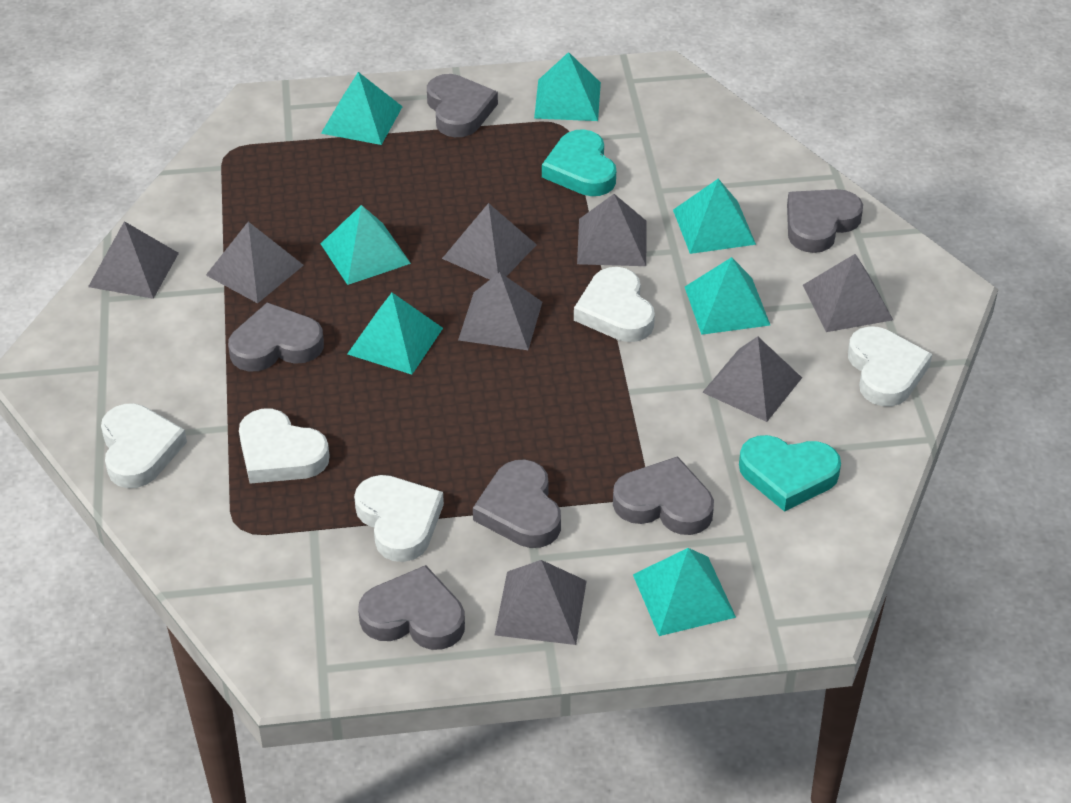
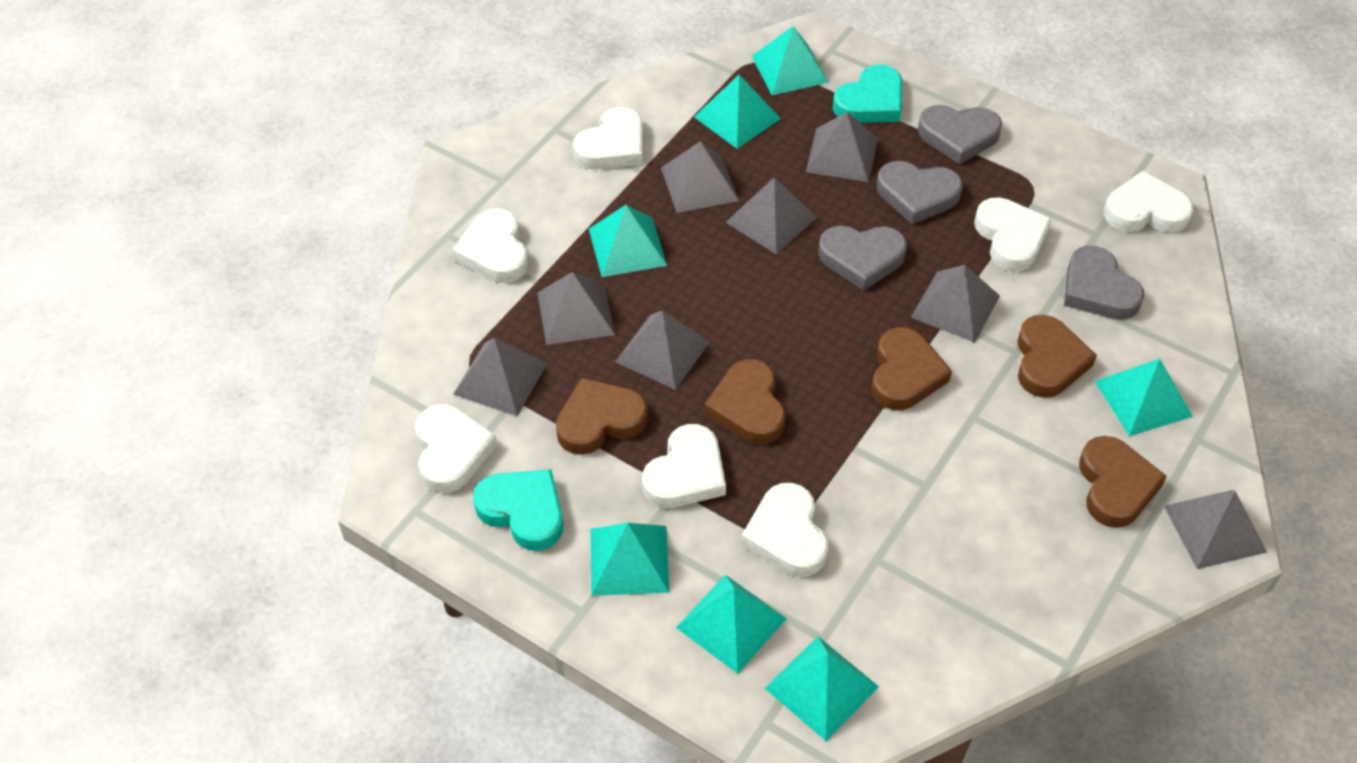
brown heart: none = 0 -> [556,378,648,455] [704,359,786,444] [872,327,952,410] [1017,315,1097,398] [1079,436,1167,528] = 5
grey heart: [228,302,324,371] [358,565,465,650] [427,74,498,137] [473,460,561,548] [613,456,714,535] [787,189,863,253] = 6 -> [818,226,907,291] [877,161,963,225] [918,105,1002,164] [1064,245,1144,320] = 4
white heart: [101,404,187,488] [239,409,330,484] [354,475,444,562] [574,267,655,342] [848,326,932,406] = 5 -> [415,404,497,493] [452,208,528,283] [573,107,643,170] [642,424,726,508] [741,483,828,577] [974,197,1052,272] [1104,171,1193,233] = 7

